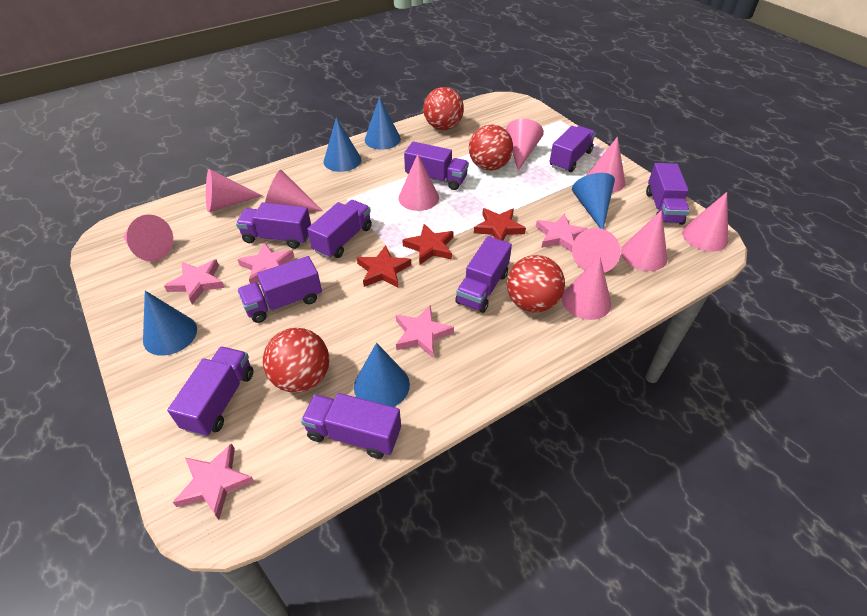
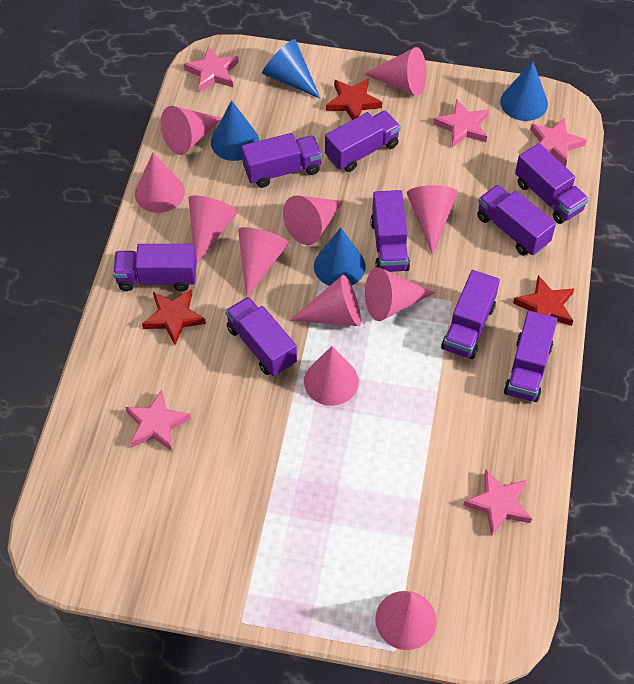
blue cone: [143,291,197,356] [324,117,361,172] [354,343,410,407] [365,97,401,150] [572,173,615,229] = 5 -> [211,100,259,161] [262,39,321,99] [314,227,366,286] [500,61,548,121] = 4
pink cone: [123,214,173,261] [206,169,263,212] [265,170,323,211] [399,154,439,211] [506,119,544,170] [562,257,611,320] [572,228,621,273] [586,137,625,193] [621,210,668,271] [682,192,728,252] = 10 -> [135,153,185,213] [161,106,222,155] [189,196,238,264] [238,227,289,298] [283,195,343,245] [290,275,361,326] [304,346,359,406] [364,47,426,96] [365,267,435,321] [375,591,437,650] [407,185,458,255] = 11
red ball: [263,328,329,393] [423,87,464,130] [469,125,513,171] [507,255,565,312] = 4 -> none = 0

